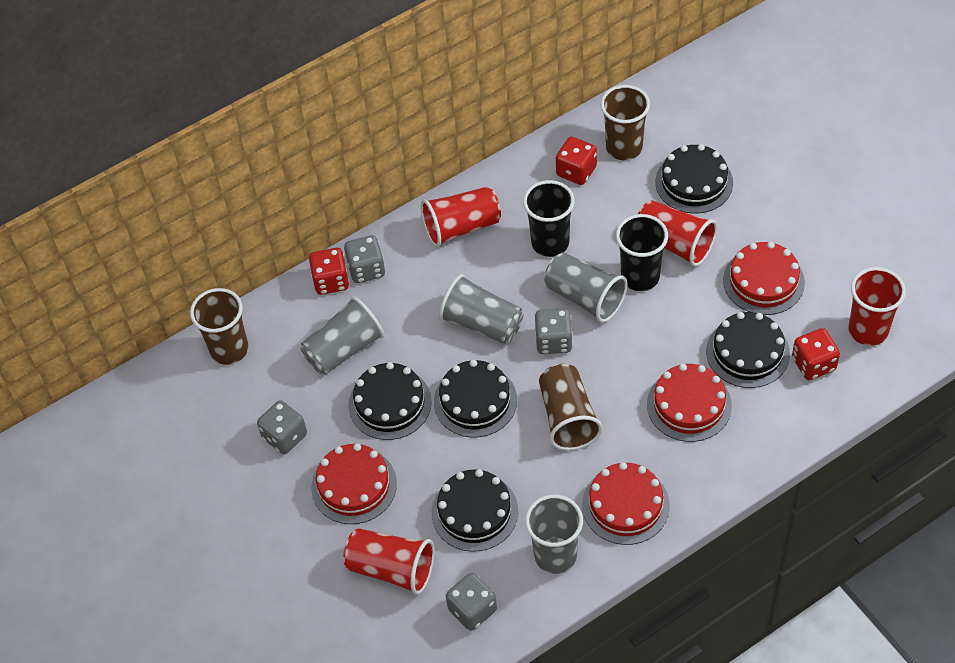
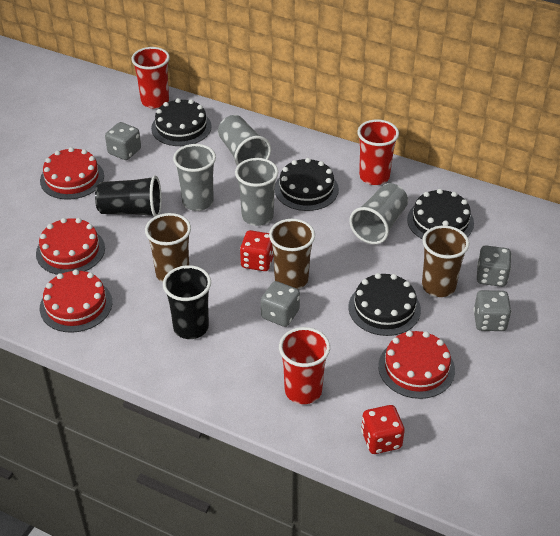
black cake: [348,362,432,440] [432,469,518,552] [434,360,517,438] [655,144,733,213] [706,312,790,388] = 5 -> [151,98,212,146] [275,158,339,211] [348,273,421,336] [407,189,474,240] = 4
red cup: [343,528,435,595] [421,187,501,247] [638,200,717,267] [848,267,906,346] = 4 -> [131,47,170,109] [279,327,330,404] [357,119,399,185] = 3
red dice: [309,248,349,295] [556,137,597,185] [792,328,840,380] = 3 -> [240,230,273,271] [361,405,405,454] = 2

